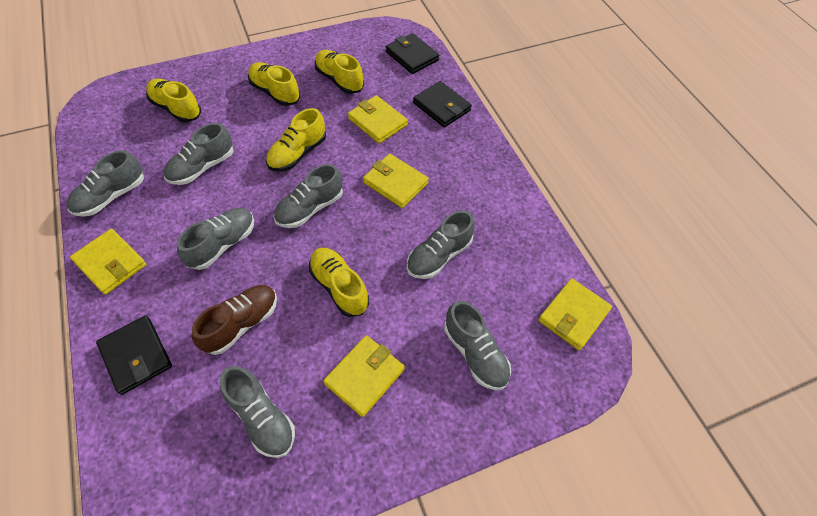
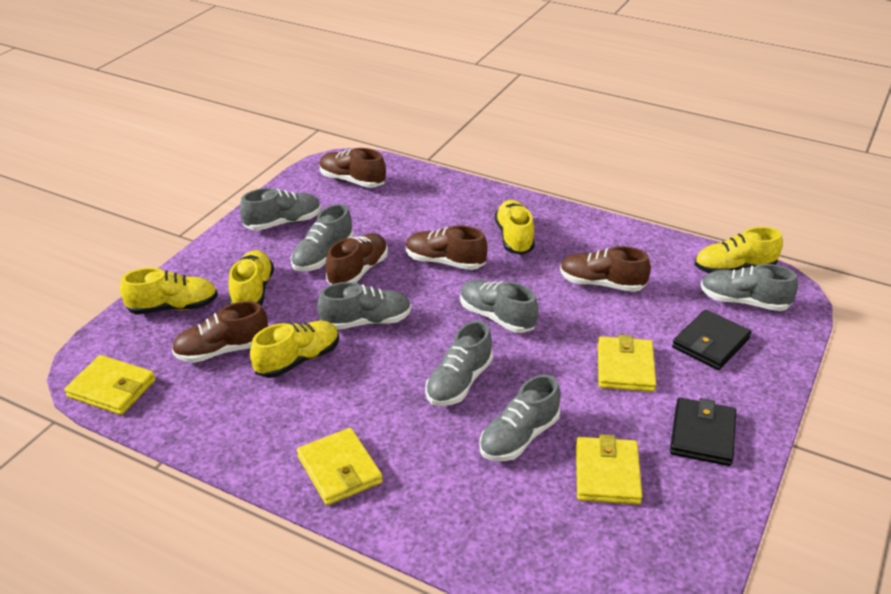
black wallet: [96,316,172,395] [386,33,439,74] [413,81,472,127] = 3 -> [670,398,736,466] [672,310,751,370] = 2
brown shoe: [192,285,277,355] = 1 -> [172,301,268,363] [319,148,386,188] [326,233,388,285] [406,225,488,270] [560,246,651,292] = 5
yellow wallet: [70,229,146,295] [323,335,405,417] [348,95,408,144] [363,154,429,208] [538,278,612,350] = 5 -> [64,355,156,415] [297,428,383,505] [576,435,642,505] [598,335,656,392] = 4

